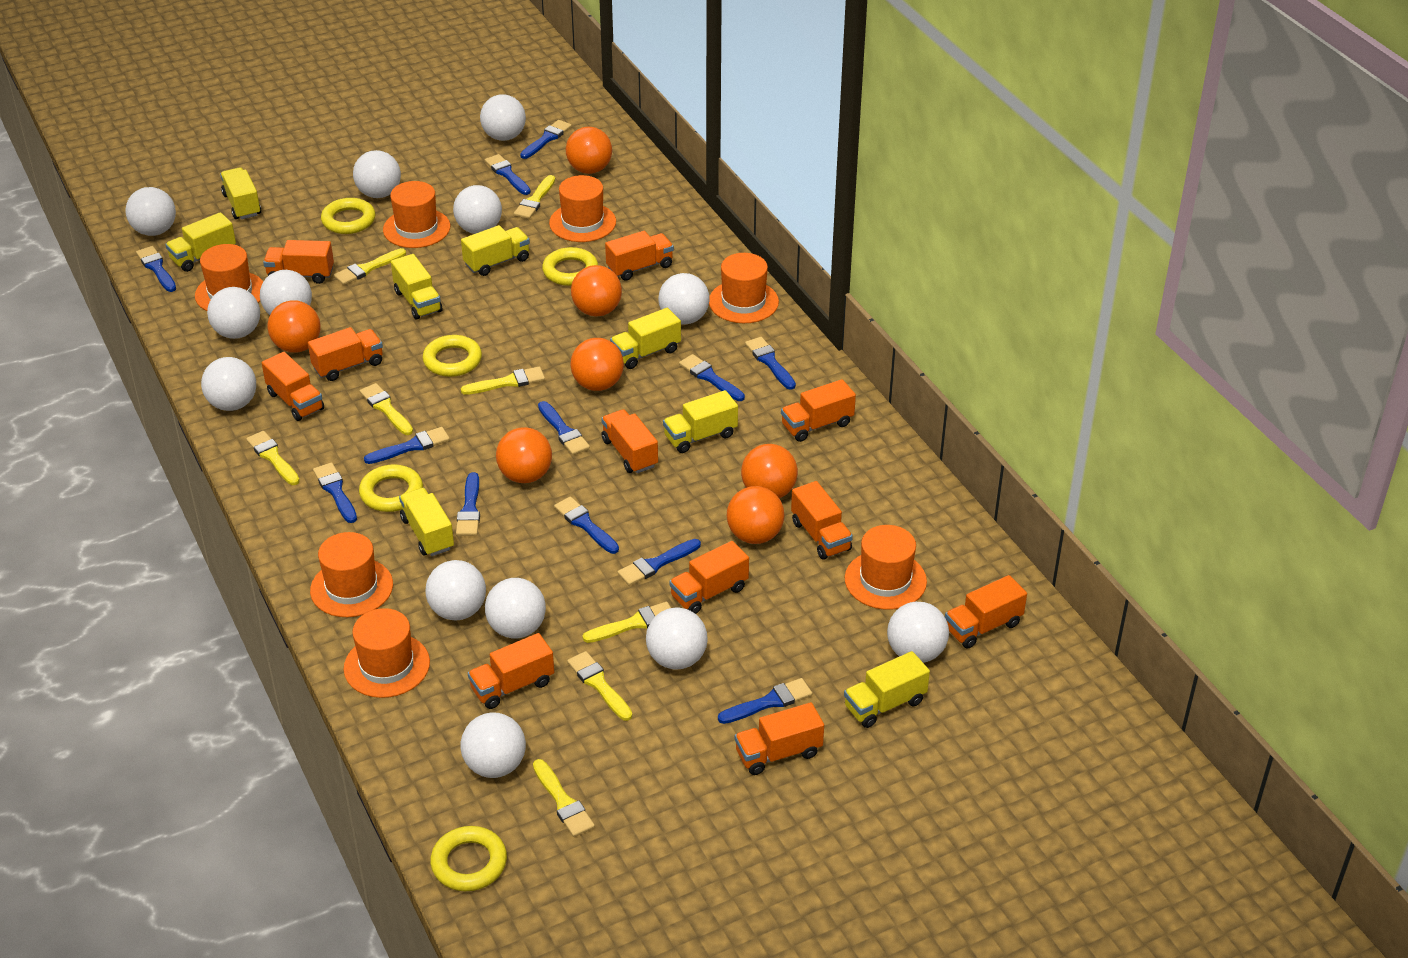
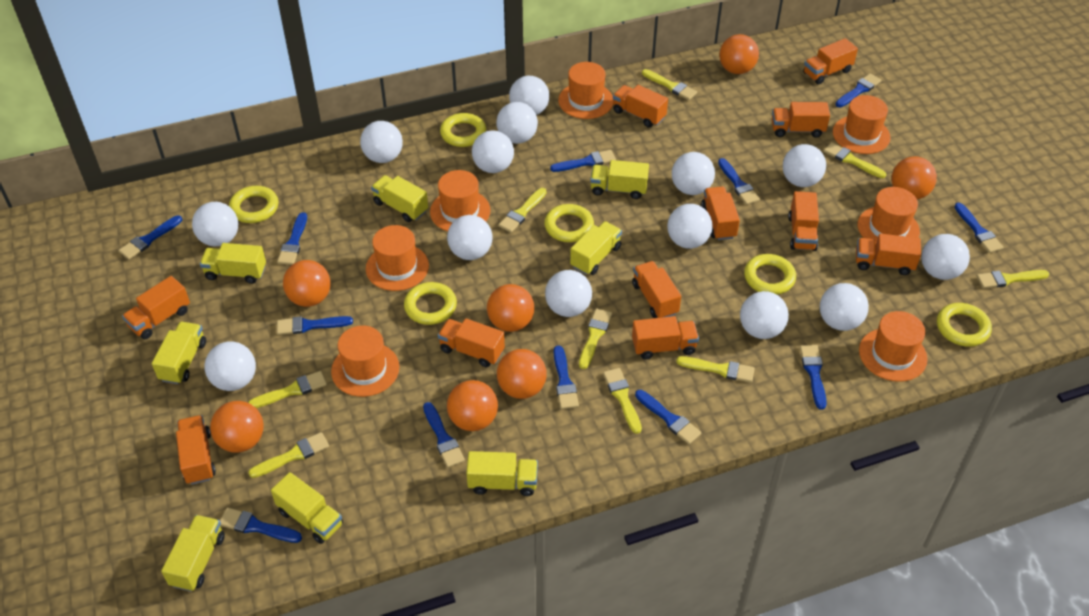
white ball: [125,187,176,236] [201,357,256,411] [207,287,260,339] [260,270,312,315] [353,150,401,198] [425,560,486,621] [453,185,502,234] [460,712,526,778] [480,94,526,141] [485,578,546,638] [646,608,707,669] [658,273,710,325] [887,602,949,663] = 13 -> [192,202,238,247] [204,341,256,391] [360,121,403,163] [447,215,492,260] [472,130,514,173] [496,102,538,144] [509,76,549,115] [545,270,592,317] [667,204,713,249] [672,152,715,195] [740,291,789,339] [783,144,826,187] [820,283,869,331] [921,234,970,280] = 14
yellow brush: [246,431,300,485] [334,248,406,285] [360,383,413,435] [461,367,545,395] [514,175,555,219] [533,759,595,837] [567,651,632,721] [582,602,671,643] = 8 -> [248,371,327,408] [248,432,329,478] [498,188,547,233] [579,309,612,369] [603,368,642,434] [642,69,697,100] [676,356,755,383] [824,142,887,178] [977,270,1049,288] = 9
yellow ring: [321,198,375,234] [359,464,423,512] [423,335,482,377] [430,826,507,891] [542,247,598,286] = 5 -> [229,186,278,223] [404,282,457,325] [440,113,486,147] [544,204,594,242] [744,254,796,295] [937,303,992,347] = 6

